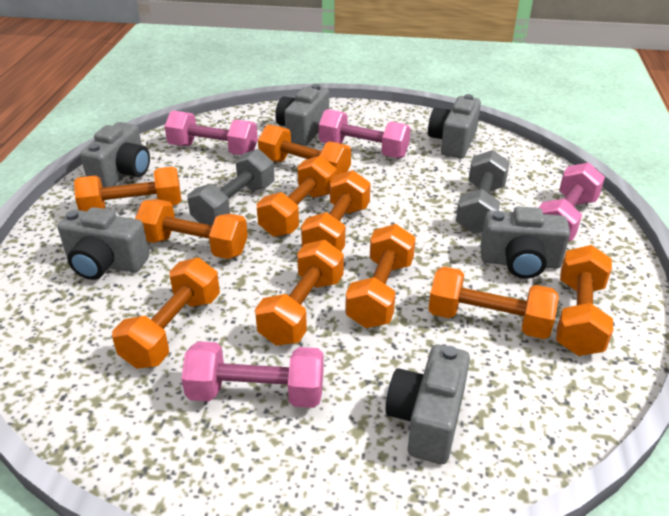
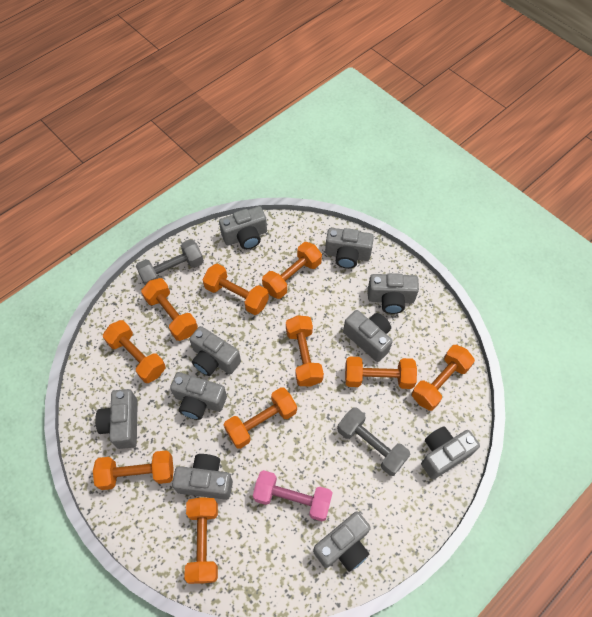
grey camera: [58,207,150,280] [80,122,150,188] [275,84,329,146] [386,345,470,464] [428,94,481,158] [480,206,570,279] = 6 -> [95,389,138,449] [170,372,227,420] [172,454,233,500] [189,326,241,376] [219,206,267,249] [313,511,371,572] [325,228,374,269] [343,310,393,362] [368,273,419,314] [421,426,480,479] = 10
pink dumbbell: [164,110,258,155] [181,341,324,408] [319,109,411,158] [539,162,605,241] = 4 -> [253,470,333,521] = 1

